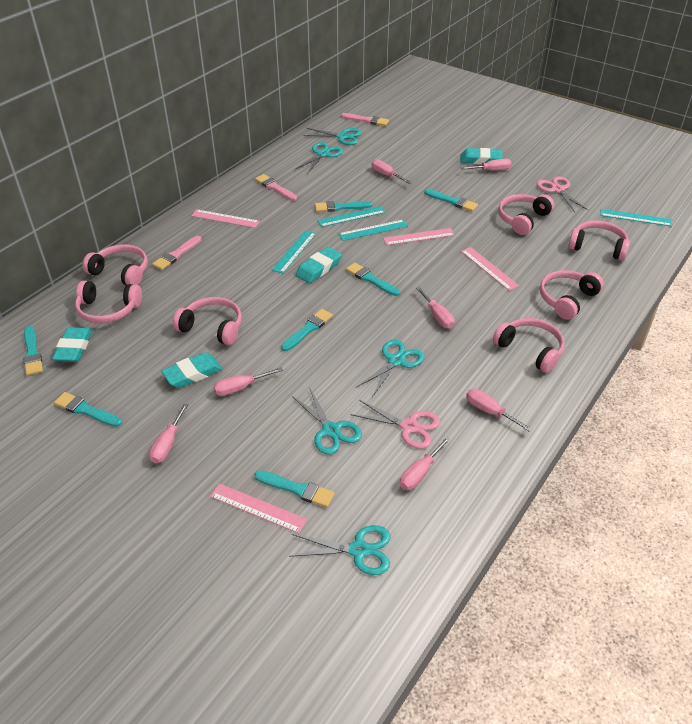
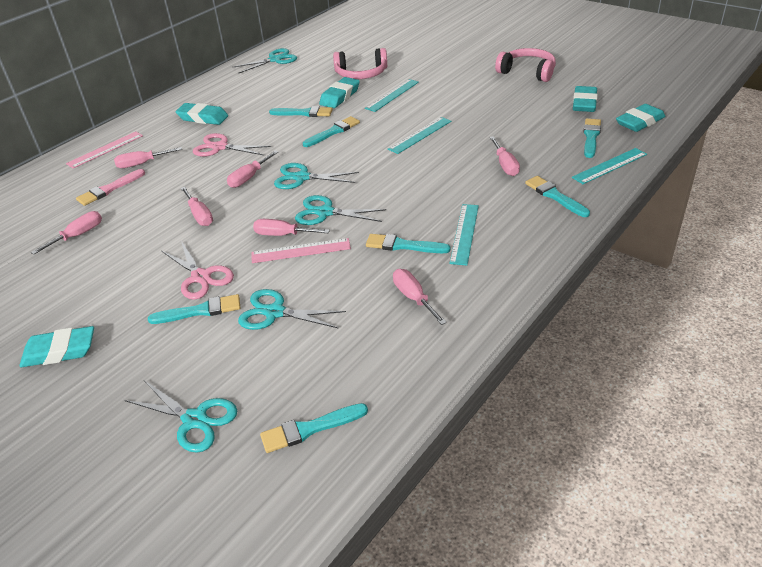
pink brush: [152,236,202,270] [255,174,297,201] [341,113,389,126] = 3 -> [76,169,145,206] = 1
pink headphones: [75,281,142,324] [83,244,148,286] [173,297,242,345] [493,318,565,373] [498,194,554,235] [540,270,604,320] [568,221,630,261] = 7 -> [333,48,387,79] [495,48,556,82] = 2
pink ruler: [192,209,260,228] [210,483,307,533] [383,228,455,245] [461,247,519,291] = 4 -> [66,131,143,168] [251,238,351,263] = 2
turquoise eraser: [52,327,93,362] [161,352,223,388] [296,247,342,283] [460,148,503,165] = 4 -> [20,326,94,367] [176,103,228,125] [319,77,360,108] [573,86,598,112] [616,104,665,132] = 5

